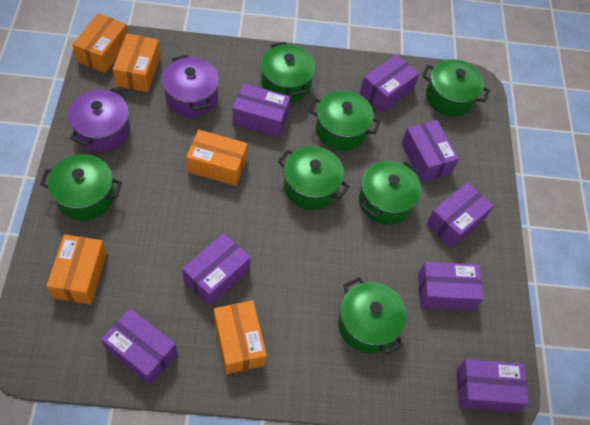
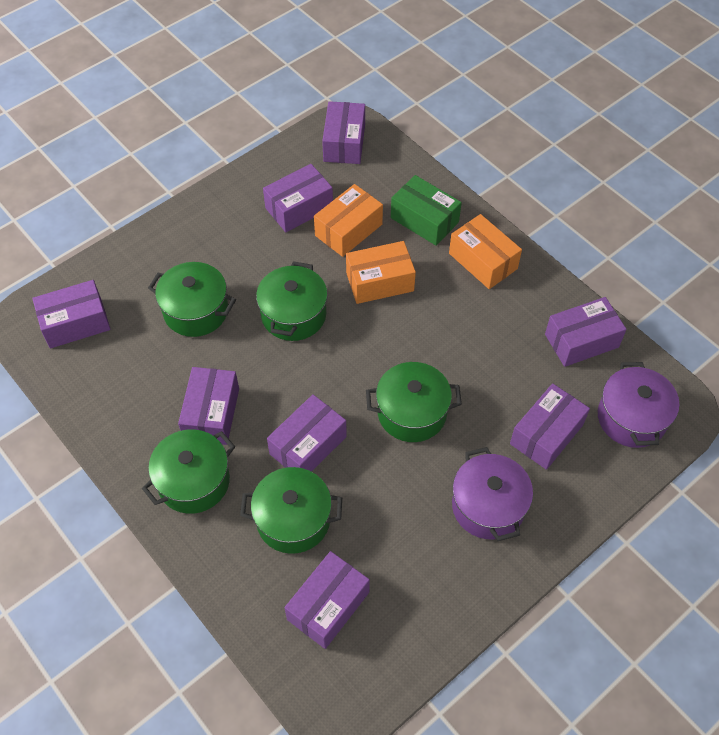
green box: none = 0 -> [391,175,462,246] = 1
green pot: [40,154,122,221] [261,42,316,102] [278,146,350,210] [309,91,381,151] [338,277,407,355] [359,161,421,225] [422,59,490,117] = 7 -> [142,429,235,514] [148,262,236,337] [240,467,342,554] [256,261,328,341] [366,362,462,442] = 5
orange box: [46,234,107,305] [72,13,128,73] [113,34,161,92] [186,130,248,186] [214,300,267,374] = 5 -> [314,184,383,257] [346,241,416,304] [449,214,522,289] = 3

